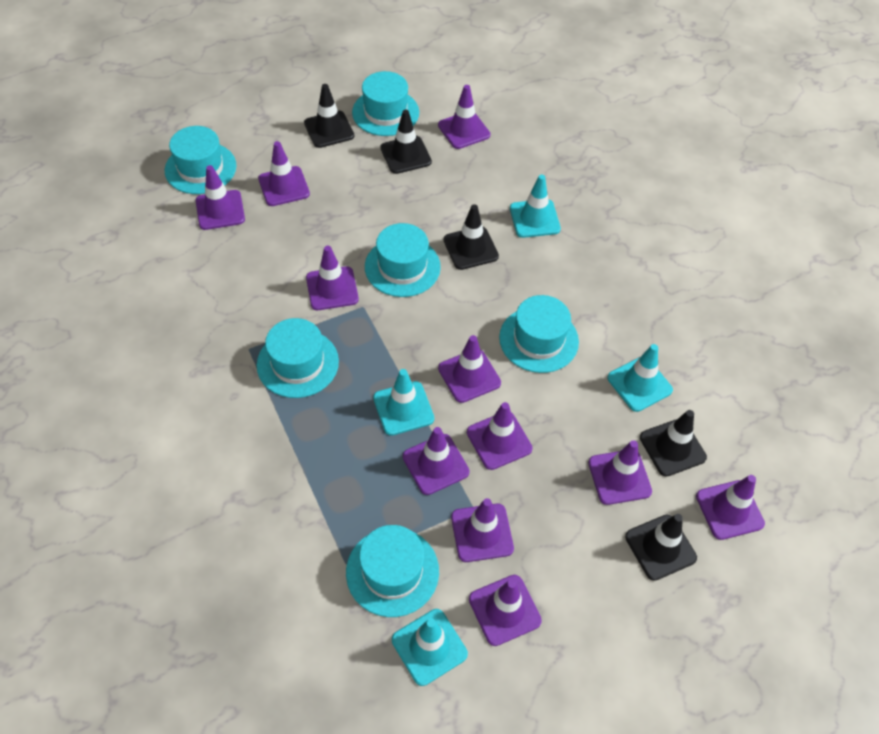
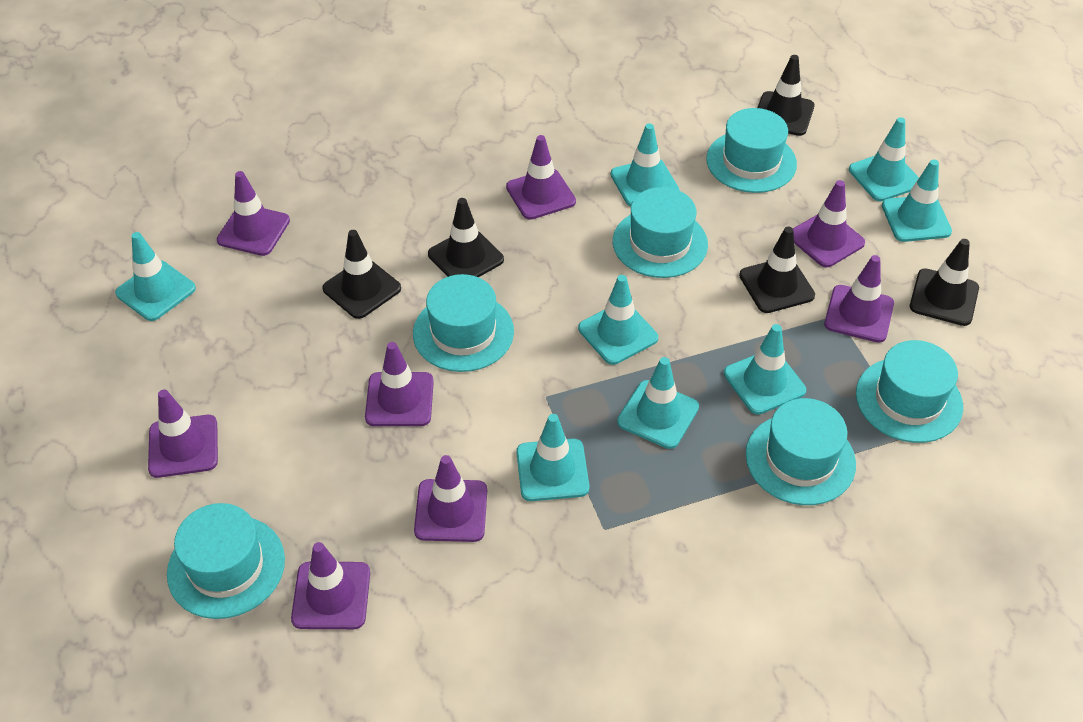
purple traffic cone: [196,165,245,230] [258,141,310,206] [306,246,359,310] [403,427,470,495] [438,85,490,149] [438,335,501,403] [451,498,514,562] [467,402,533,470] [469,575,542,646] [588,440,652,505] [696,475,765,540] = 11 -> [148,389,218,478] [217,171,290,256] [291,542,370,629] [365,342,434,426] [414,455,487,542] [506,135,576,220] [793,180,865,267] [824,255,894,343] = 8
turquoise traffic cone: [373,369,434,436] [392,609,468,686] [510,175,561,238] [607,344,673,412] = 4 -> [115,232,196,321] [516,414,589,501] [578,275,658,365] [611,123,679,206] [617,357,699,449] [724,324,806,415] [849,117,919,201] [882,159,952,242] = 8

